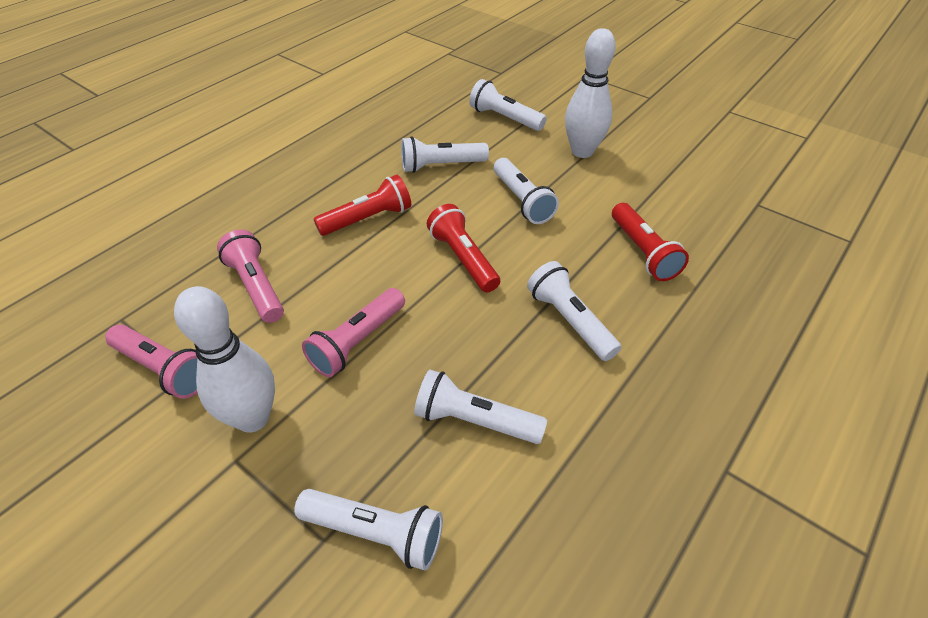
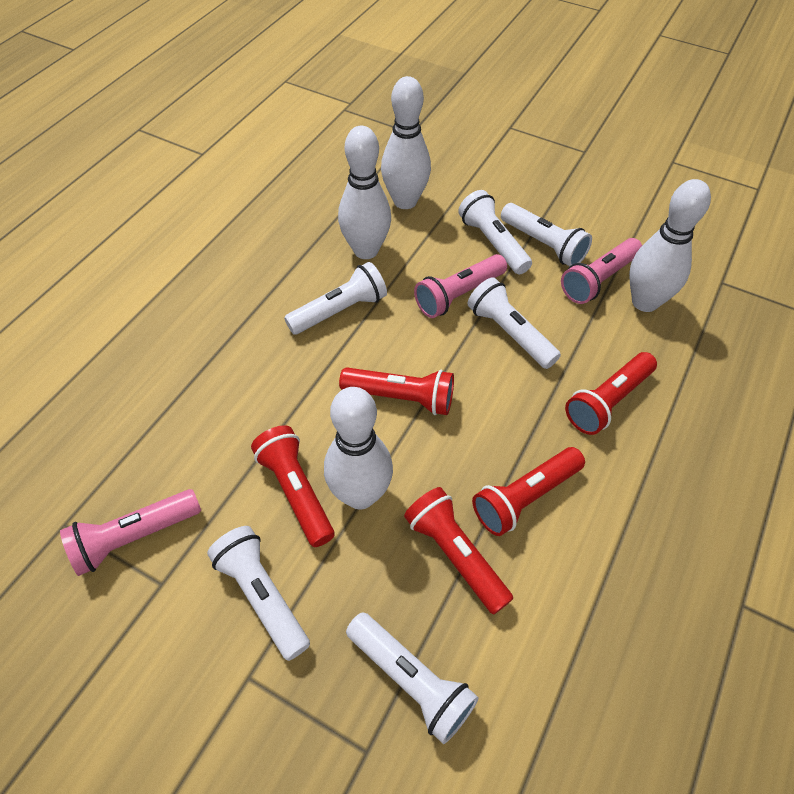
red flashlight: [314,175,411,236] [427,204,500,292] [612,203,689,281] = 3 -> [251,425,335,547] [339,367,454,415] [404,487,513,614] [472,447,585,536] [565,352,657,435] = 5
white bowling pin: [174,286,275,433] [565,28,616,158] = 2 -> [324,387,393,510] [338,126,391,259] [381,76,431,209] [629,179,711,312] = 4

